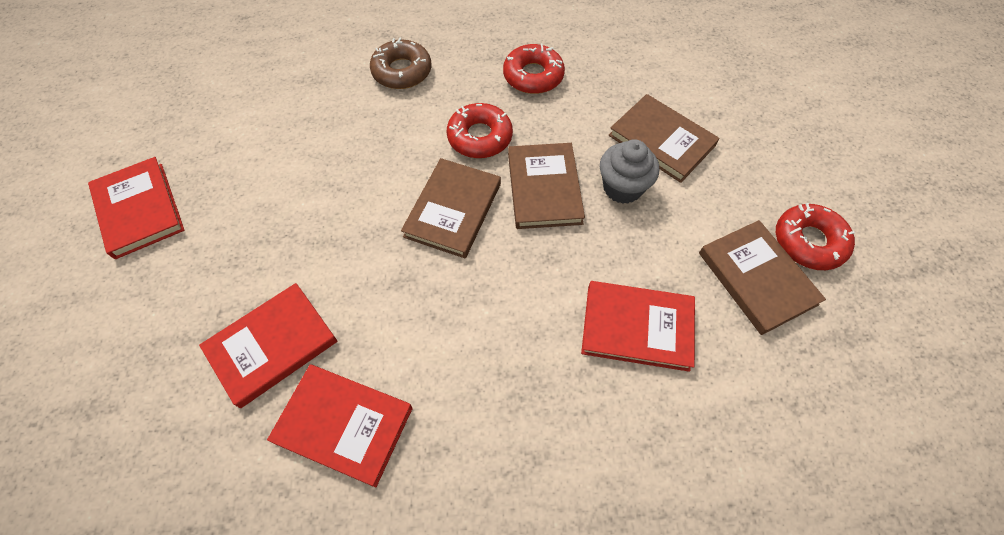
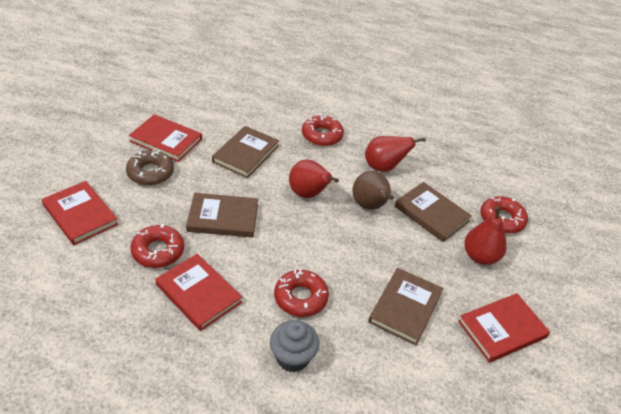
brown pear: none = 0 -> [353,171,394,210] = 1
red donut: [447,103,513,158] [503,43,565,94] [776,203,855,270] = 3 -> [130,224,184,268] [274,269,329,317] [302,114,344,146] [480,196,528,234] = 4
red pear: none = 0 -> [289,160,339,198] [365,136,426,172] [464,206,507,265] = 3

